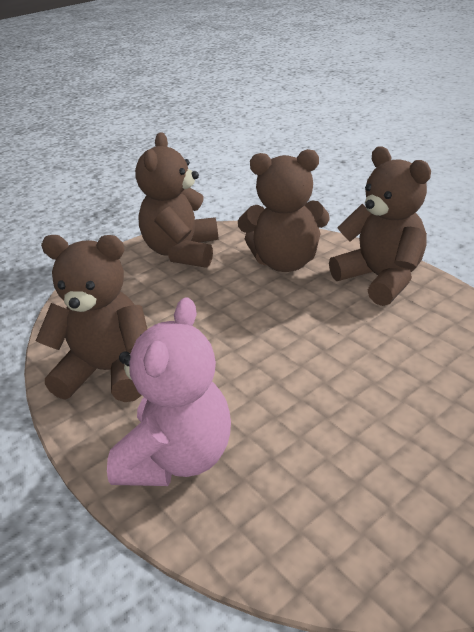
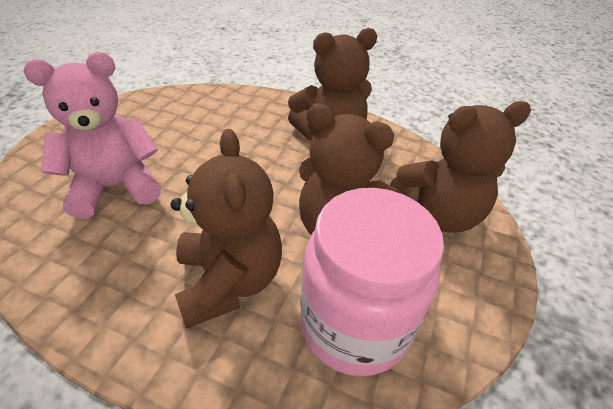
pink jar: none = 0 -> [300,188,444,377] = 1

